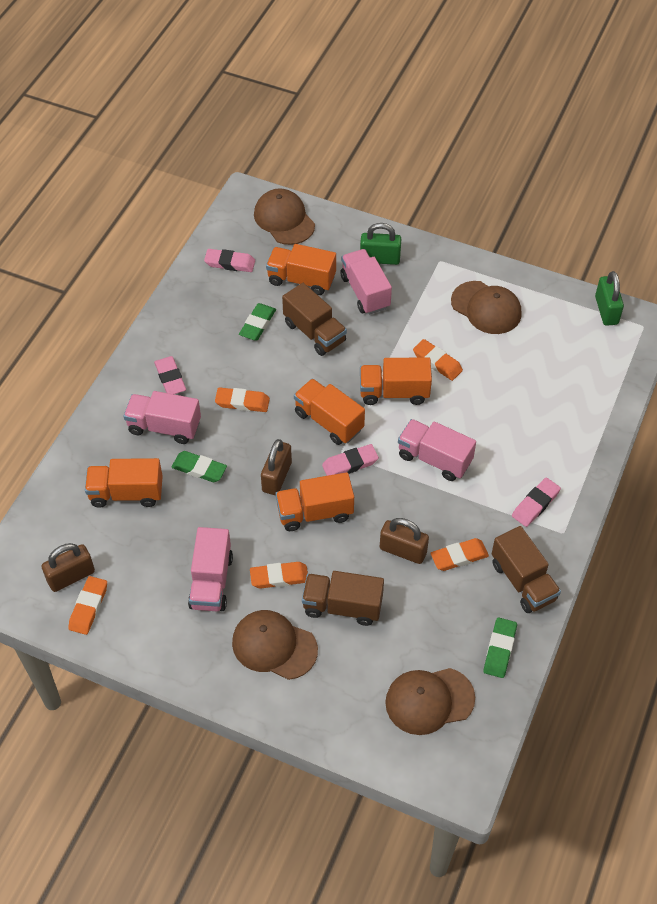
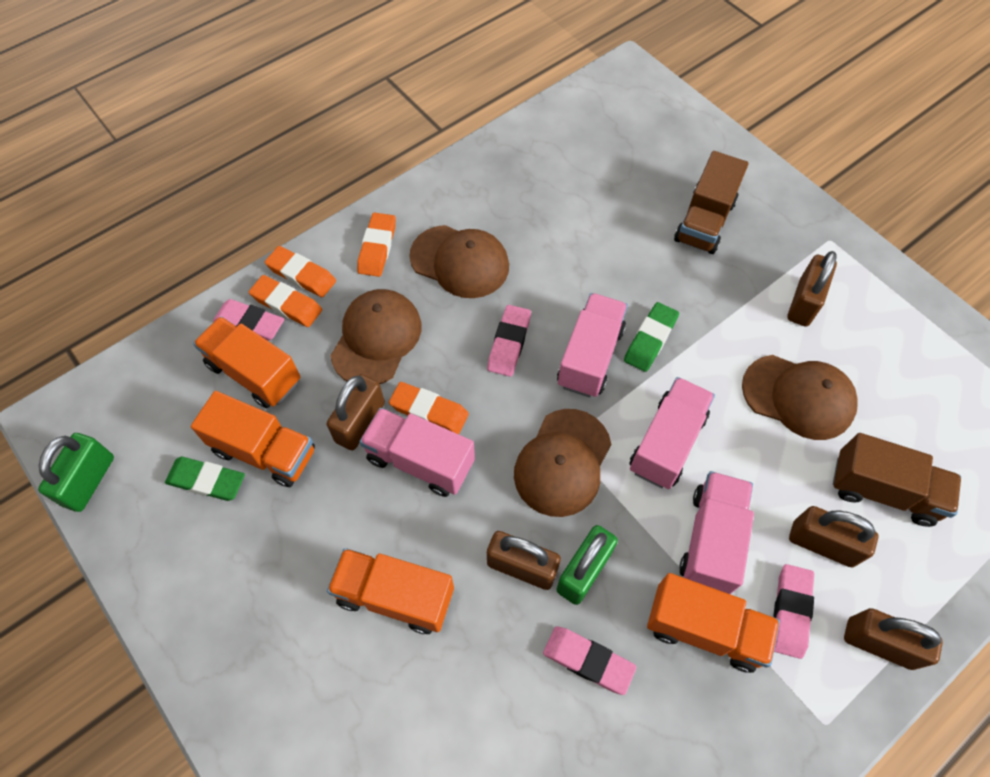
brown padlock: [41,543,95,592] [261,439,292,495] [380,518,429,564] = 3 -> [327,374,385,450] [487,531,561,590] [787,251,837,327] [789,506,879,567] [844,608,943,670] = 5
brown truck: [282,283,347,356] [302,571,384,626] [492,526,561,613] = 3 -> [674,151,748,254] [833,433,961,527] = 2
green eraser: [172,451,227,482] [239,303,276,341] [483,618,517,678] = 3 -> [165,457,245,501] [624,302,679,372] = 2
orange eraser: [68,576,107,635] [215,387,270,412] [250,562,308,589] [413,339,463,381] [431,538,489,571] = 5 -> [249,275,322,327] [265,246,336,298] [357,213,396,277] [389,382,469,434] = 4
orange truck: [85,458,163,508] [266,244,336,295] [276,472,354,531] [294,379,365,445] [360,358,432,405] = 5 -> [191,391,315,487] [193,316,300,408] [327,548,454,634] [647,573,780,673] = 4

